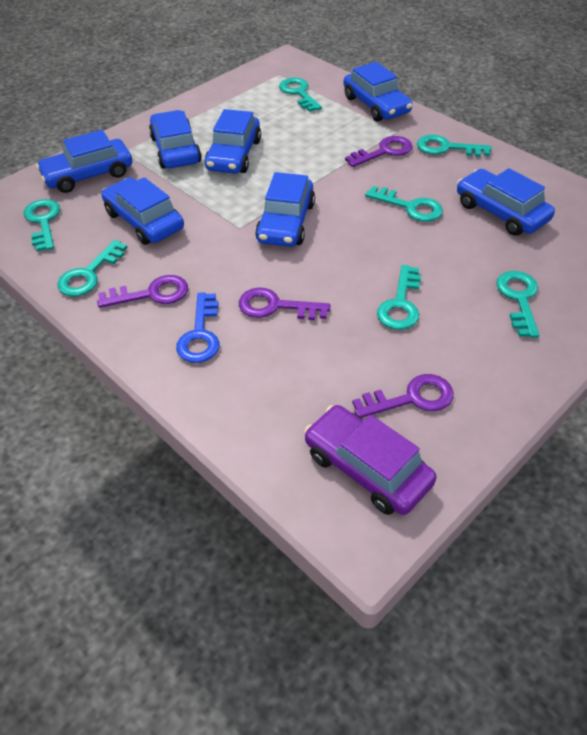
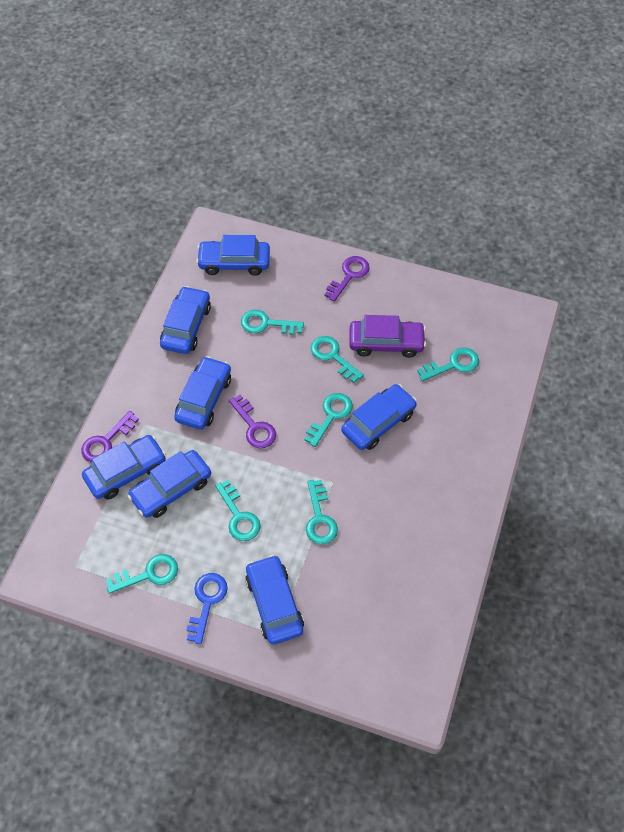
purple key: [97,275,188,308] [239,287,331,320] [345,136,412,167] [352,374,454,418] = 4 -> [81,411,139,462] [229,395,276,449] [325,256,370,302] = 3

